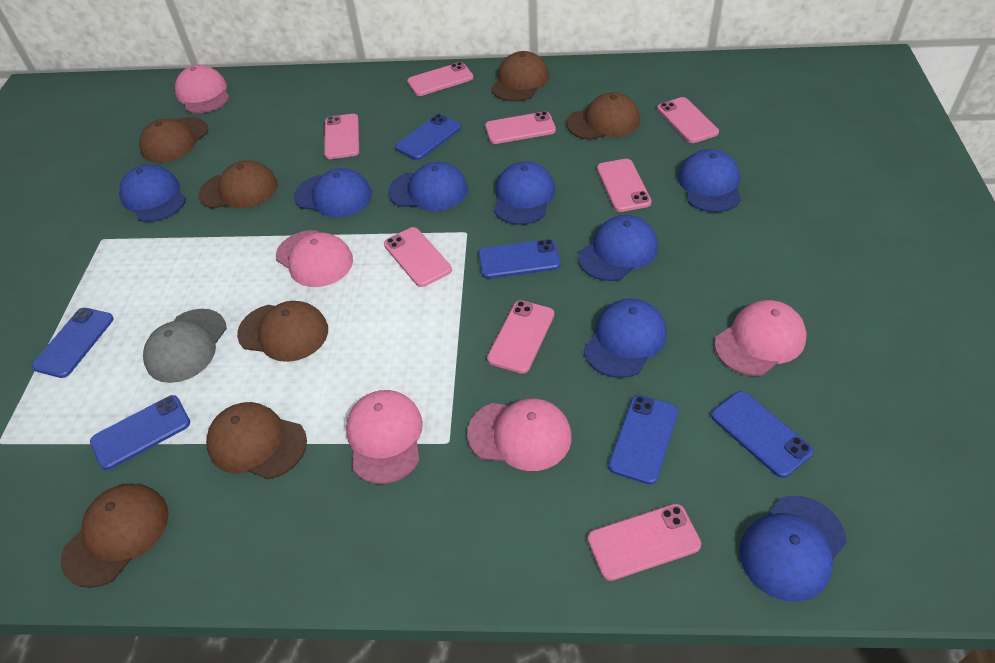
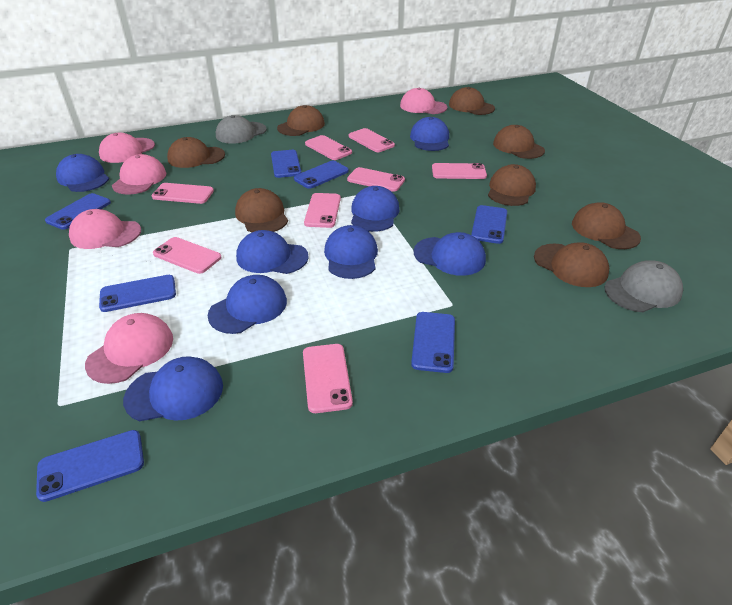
blue phone: [32,308,114,378] [90,395,190,470] [395,114,461,160] [479,239,560,279] [608,395,678,485] [711,391,813,478] = 6 -> [36,430,144,502] [45,193,111,230] [99,275,176,312] [271,150,301,178] [294,161,349,189] [411,312,455,373] [471,205,507,244] = 7
brown cap: [61,483,169,588] [139,117,208,163] [199,160,278,209] [206,402,307,479] [237,301,328,362] [491,51,549,102] [567,92,640,140] = 7 -> [167,137,225,168] [235,188,288,232] [277,105,325,136] [449,87,495,115] [488,164,536,206] [493,125,545,159] [534,242,609,287] [572,202,641,249] = 8
grey cap: [143,309,227,383] = 1 -> [216,115,267,144] [605,260,683,312] = 2

